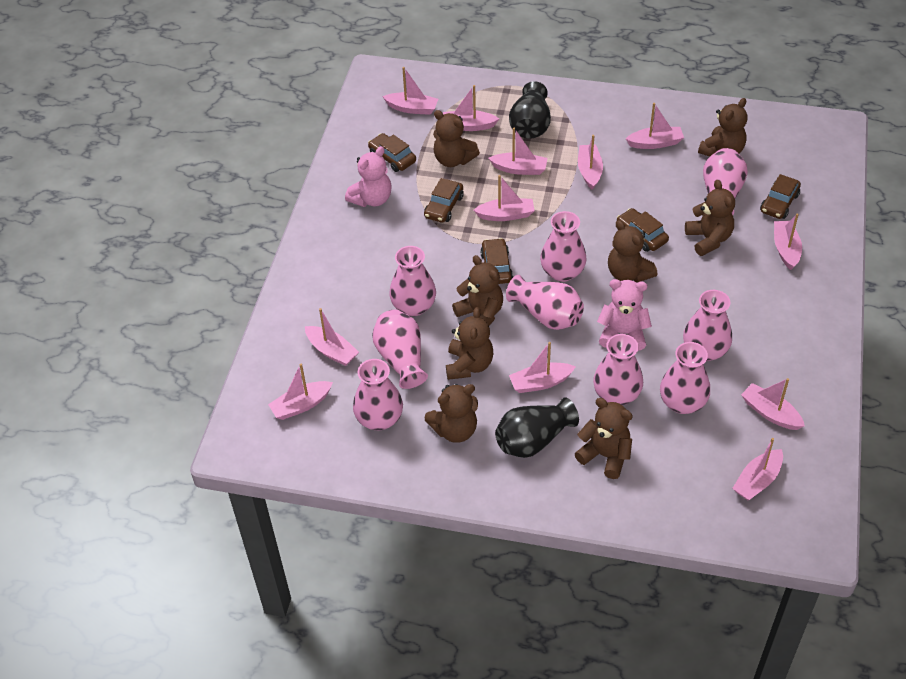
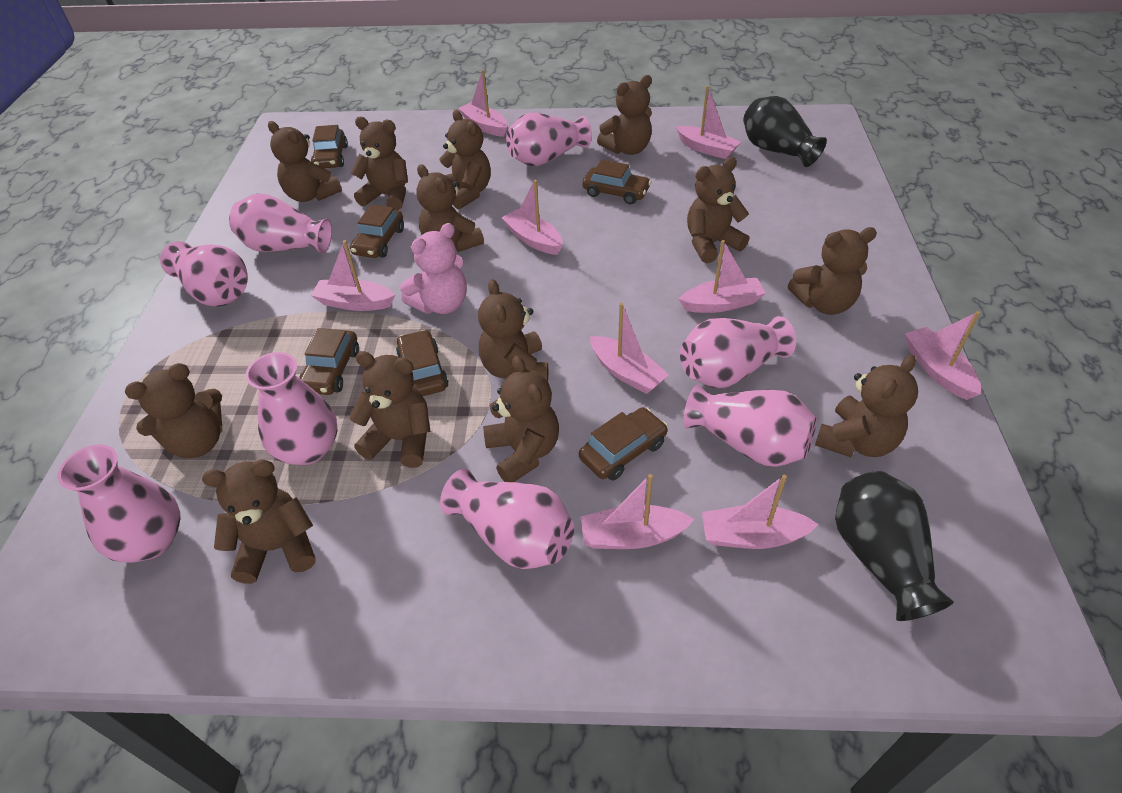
brown car: [368,133,416,172] [424,178,464,223] [480,238,513,284] [617,208,669,252] [760,174,801,219] = 5 -> [299,328,359,395] [311,125,348,168] [350,205,404,258] [396,330,449,396] [579,407,668,481] [582,160,651,204] = 6
brown teddy bear: [425,384,478,443] [433,110,480,167] [446,307,493,380] [452,255,503,325] [575,398,633,479] [608,220,657,283] [685,180,735,256] [698,98,747,156] = 8 -> [125,363,223,458] [202,459,316,584] [268,121,342,202] [349,351,431,468] [351,117,408,211] [416,164,484,252] [439,110,491,209] [478,279,548,381] [483,356,559,482] [597,75,652,155] [687,157,749,263] [788,227,877,315] [815,355,918,457] = 13
pink boat: [268,364,333,420] [305,308,359,366] [382,67,438,115] [443,85,499,131] [474,175,535,221] [488,128,547,175] [509,342,576,393] [578,135,603,190] [626,103,684,149] [732,438,783,500] [741,378,805,430] [774,214,802,270] = 12 -> [311,240,395,311] [458,69,507,137] [502,180,562,255] [581,474,694,549] [590,303,669,394] [676,86,741,159] [679,240,766,313] [702,475,819,549] [905,311,981,400] = 9
pink teddy bear: [345,146,391,207] [597,279,652,351] = 2 -> [400,223,467,314] = 1
pink vase: [353,359,403,430] [372,310,428,389] [389,246,436,316] [506,275,584,330] [540,211,587,282] [593,334,643,405] [660,342,710,414] [683,290,732,361] [703,148,748,215] = 9 -> [58,445,181,562] [160,241,248,307] [229,194,332,254] [245,352,338,465] [440,469,574,569] [506,113,592,166] [680,316,796,388] [683,385,817,467] = 8

